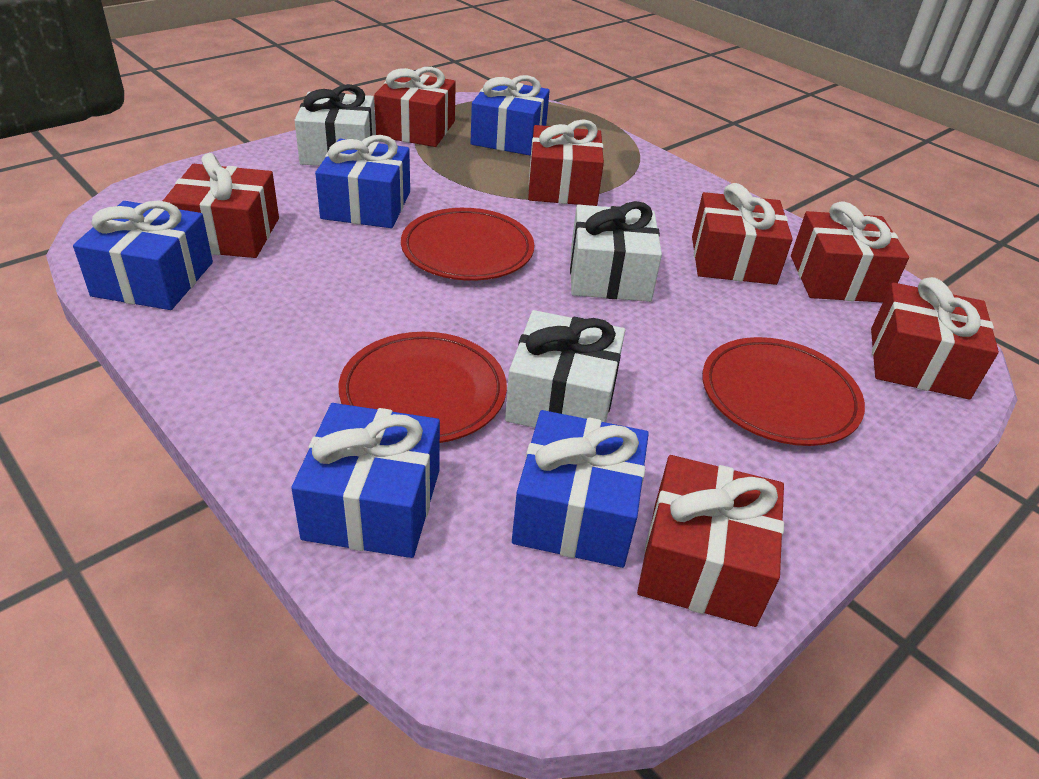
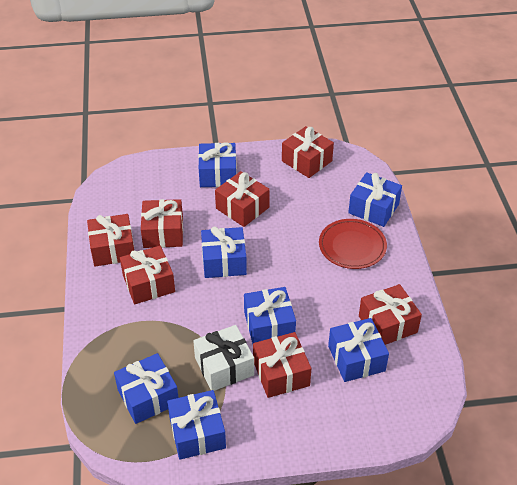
blue gift: [73,200,213,310] [291,403,440,558] [315,135,410,228] [470,75,550,155] [512,410,649,568] = 5 -> [114,353,178,424] [167,390,226,460] [198,142,237,187] [201,227,247,278] [244,287,296,344] [328,318,389,382] [348,172,402,227] = 7
red plate: [339,332,507,443] [401,208,534,281] [702,337,865,446] = 3 -> [319,219,387,269] = 1
white gift: [294,84,376,166] [505,310,625,428] [570,201,662,302] = 3 -> [193,325,254,391] = 1

